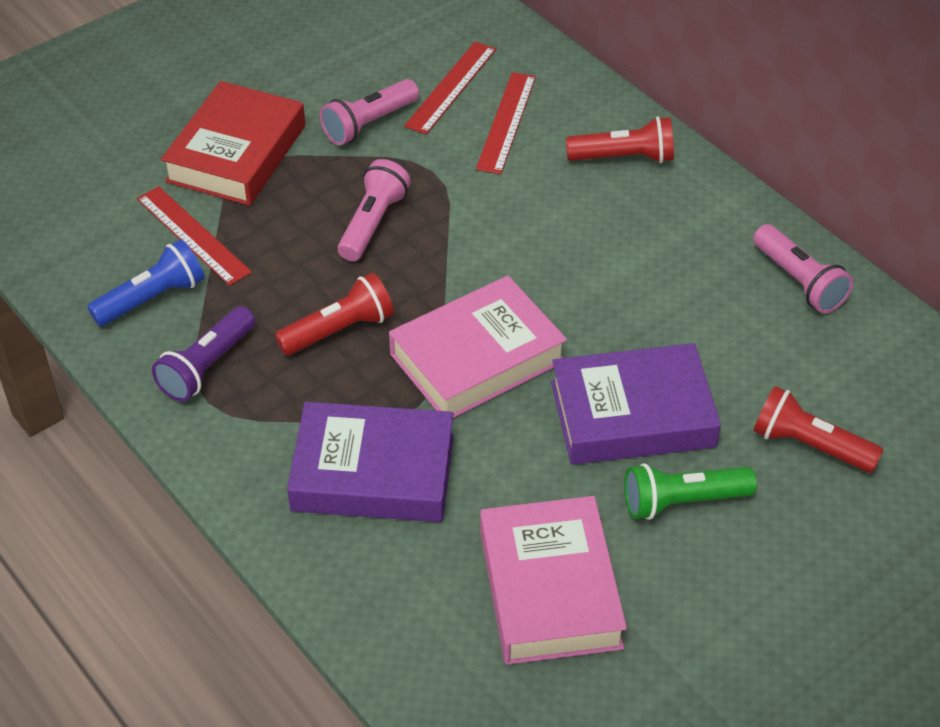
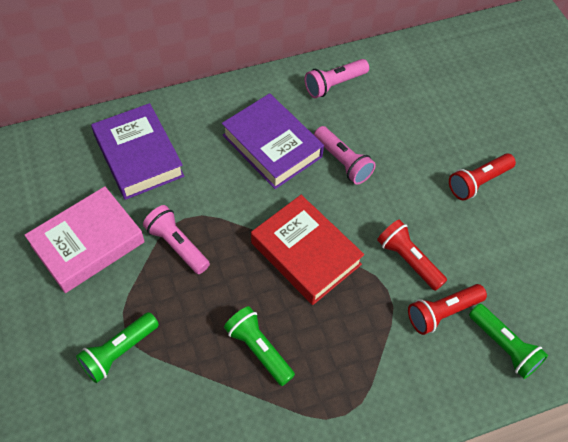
blue flashlight: [87,239,204,326] = 1 -> none = 0
green flashlight: [624,463,757,520] = 1 -> [76,312,159,383] [224,306,295,386] [469,304,548,379] = 3
pink book: [389,276,567,418] [480,496,627,665] = 2 -> [25,186,145,293] = 1
purple flashlight: [152,306,255,402] = 1 -> none = 0
red ruler: [137,186,252,286] [404,42,496,135] [476,72,536,174] = 3 -> none = 0

